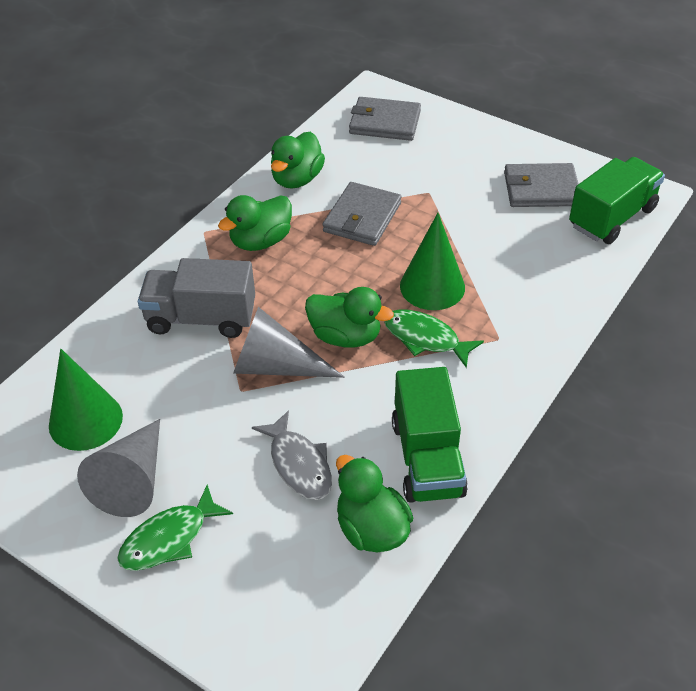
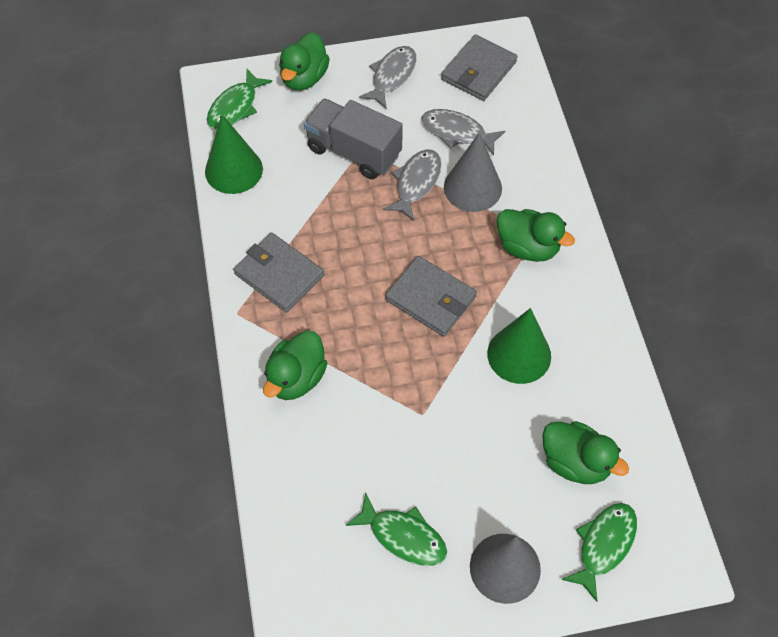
green fish: [117,485,233,571] [384,309,484,368] = 2 -> [207,69,272,130] [346,492,447,566] [562,503,637,602] = 3
green truck: [392,367,468,503] [569,157,665,244] = 2 -> none = 0
grey fish: [252,410,332,500] = 1 -> [359,46,416,109] [383,149,441,221] [421,109,505,155] = 3

